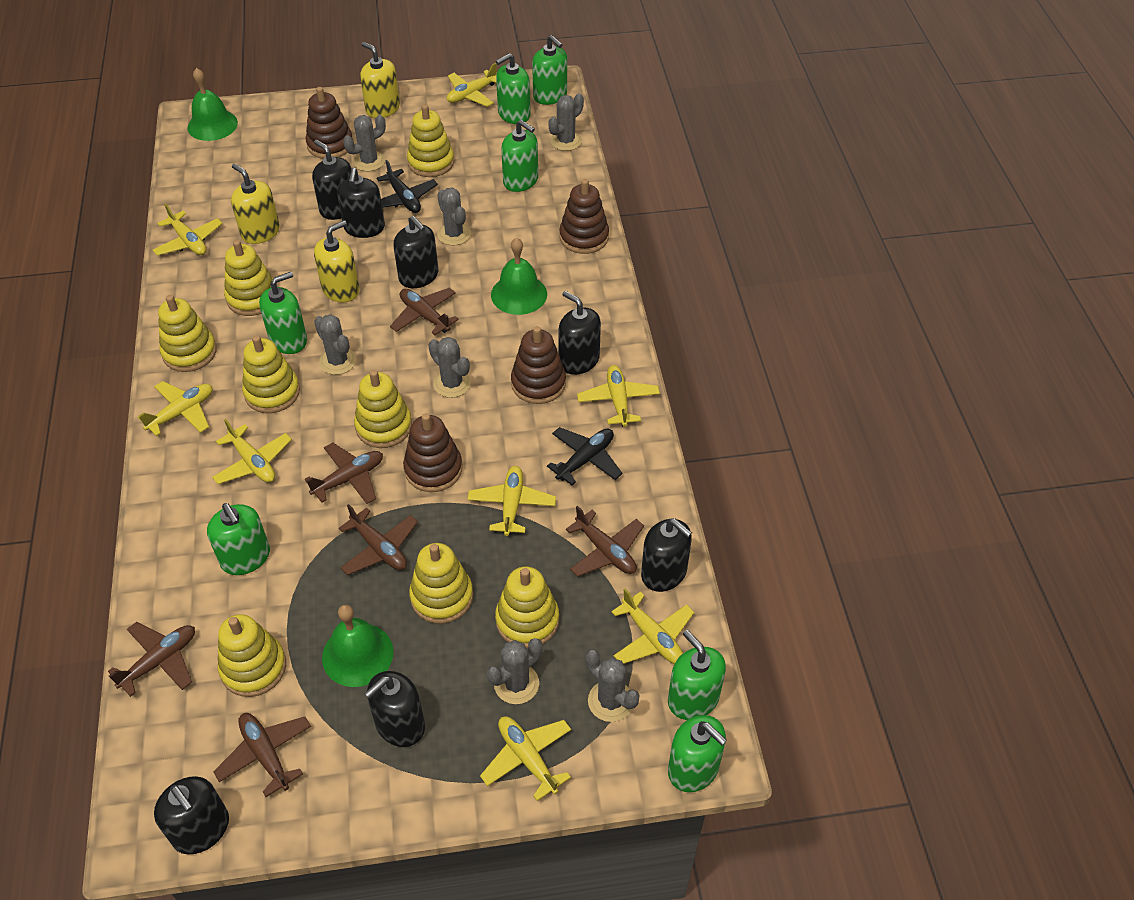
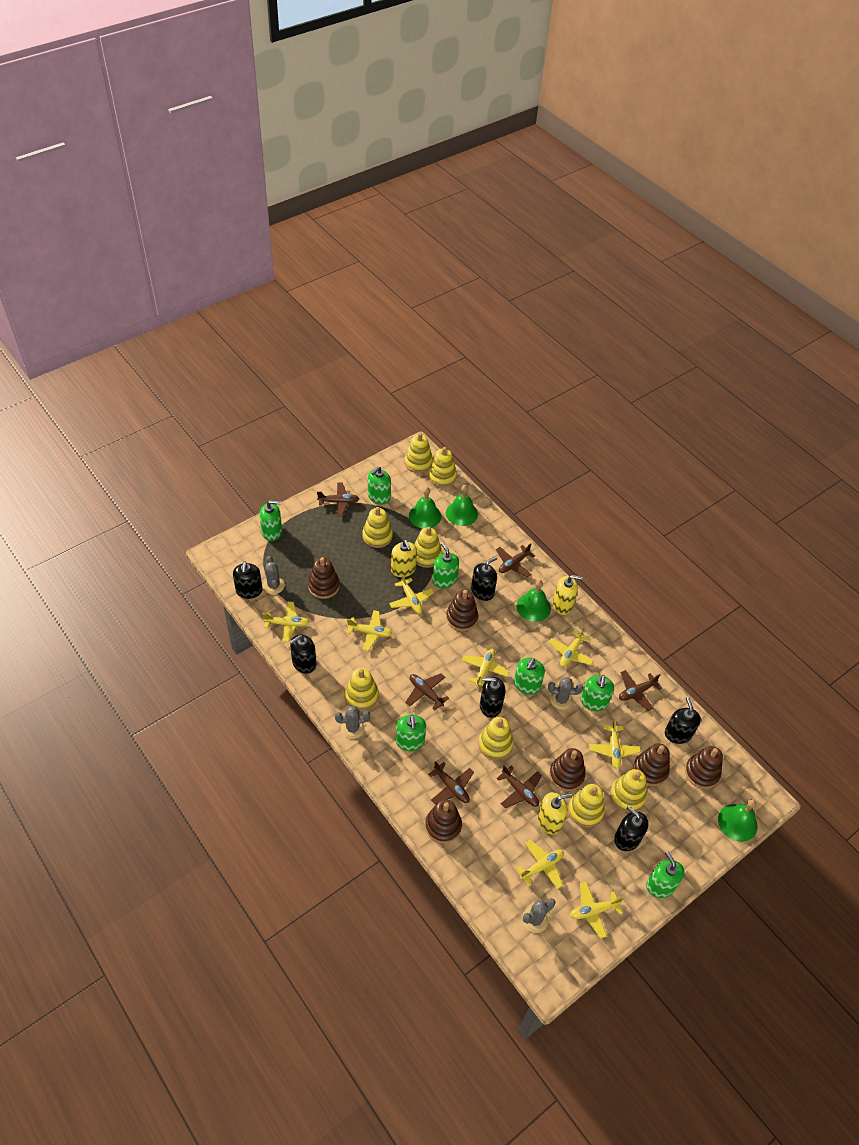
black plane: [377,160,438,213] [547,427,622,485] = 2 -> none = 0
black soap dispenser: [154,776,229,854] [312,140,351,220] [337,168,385,238] [365,671,425,747] [393,216,438,288] [558,291,601,375] [641,518,692,592] = 7 -> [233,561,263,599] [290,635,316,674] [471,556,497,601] [480,677,506,718] [614,806,648,851] [665,697,701,744] = 6
brown stacking toy: [306,87,353,159] [403,413,462,492] [511,326,566,404] [559,179,609,254] = 4 -> [308,557,340,599] [425,799,462,843] [446,590,478,631] [549,748,585,791] [633,743,670,786] [685,746,723,789] = 6
green bell: [188,68,238,141] [322,605,393,687] [491,237,547,315] = 3 -> [409,487,441,528] [446,485,478,526] [517,580,551,622] [718,799,758,842] = 4
grey cactus: [314,314,357,375] [343,115,386,171] [428,337,471,398] [437,188,471,246] [487,638,542,704] [548,93,584,151] [585,650,640,722] = 7 -> [263,556,285,594] [335,705,370,739] [522,898,555,933] [548,677,583,710] = 4

